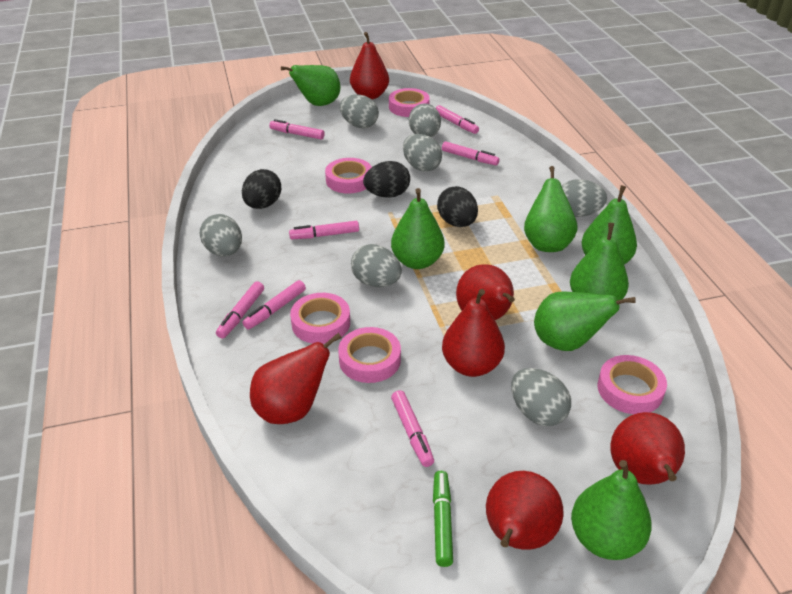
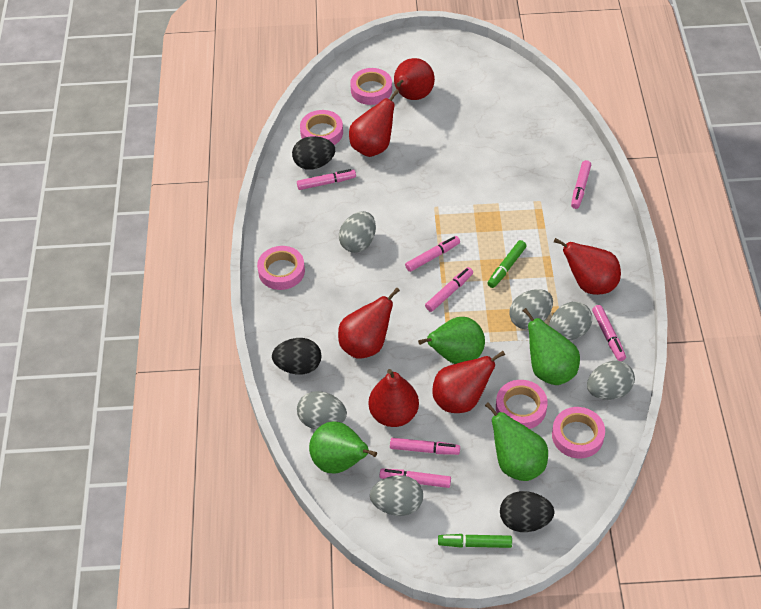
green marker: [433,471,453,567] = 1 -> [438,534,512,548] [487,240,527,288] = 2
green pear: [281,65,340,106] [391,188,444,269] [524,166,577,252] [534,291,636,351] [570,223,629,300] [571,460,652,560] [582,185,637,265] = 7 -> [309,421,377,473] [418,317,485,364] [485,402,548,481] [523,308,580,385] = 4
grey egg: [200,214,242,256] [339,95,379,128] [351,244,402,287] [403,134,442,172] [409,103,441,137] [511,368,571,426] [562,179,607,217] = 7 -> [297,391,347,429] [339,211,376,253] [370,475,423,516] [509,289,553,330] [549,302,592,340] [587,361,635,400] = 6

